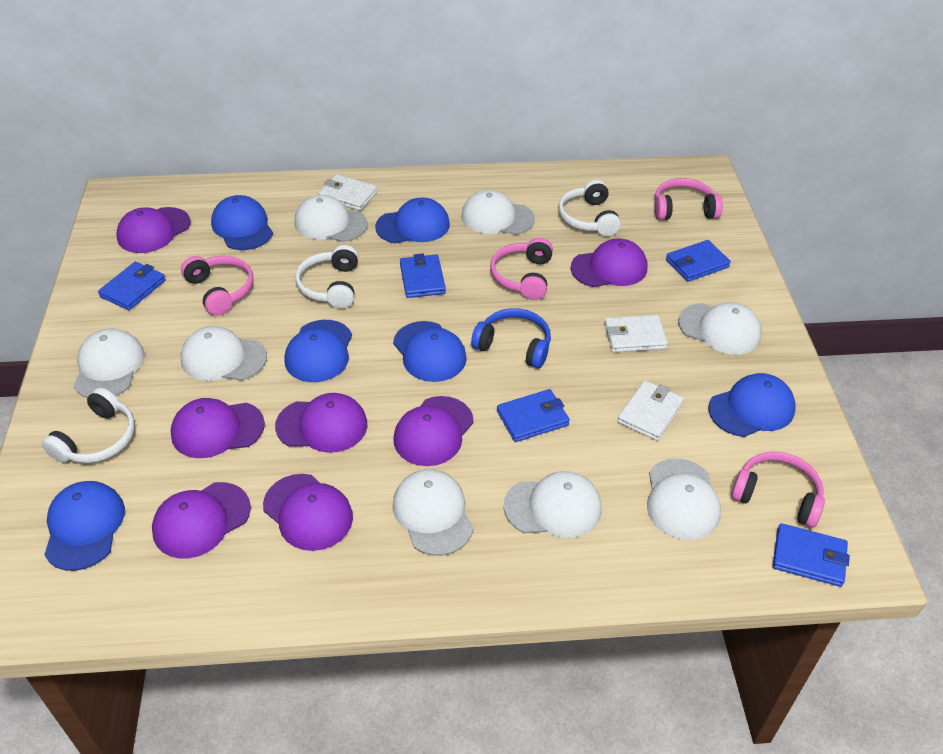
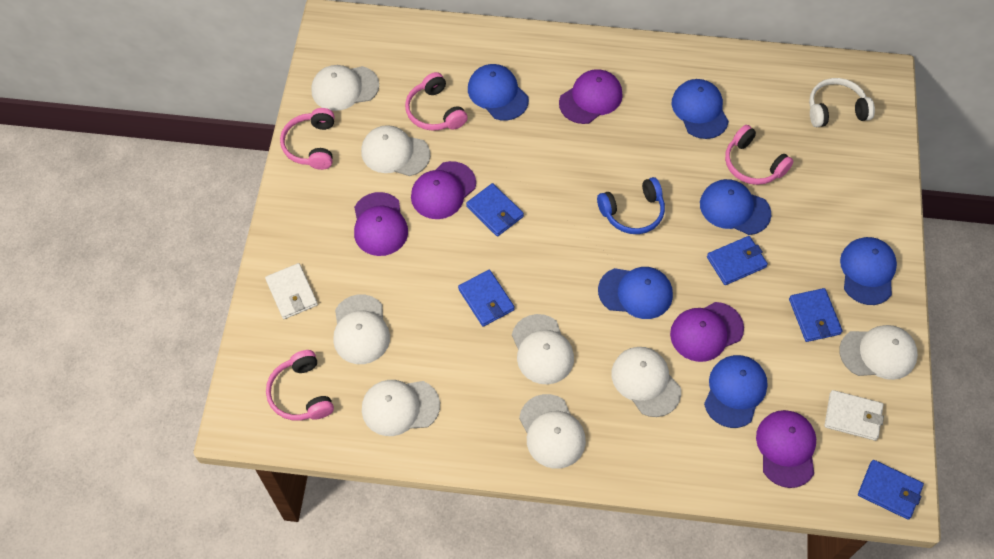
purple cap: [116,207,191,253] [152,482,251,559] [170,398,265,458] [263,474,353,551] [275,393,367,453] [393,396,474,466] [571,238,647,287] = 7 -> [354,192,408,256] [411,161,476,219] [559,69,623,124] [670,302,744,362] [756,410,816,488] = 5
white headphones: [42,388,135,463] [295,245,358,309] [558,180,621,236] = 3 -> [809,78,875,127] = 1
white wallet: [318,174,378,211] [604,315,668,352] [617,380,684,441] = 3 -> [265,263,318,319] [824,390,884,441] = 2

